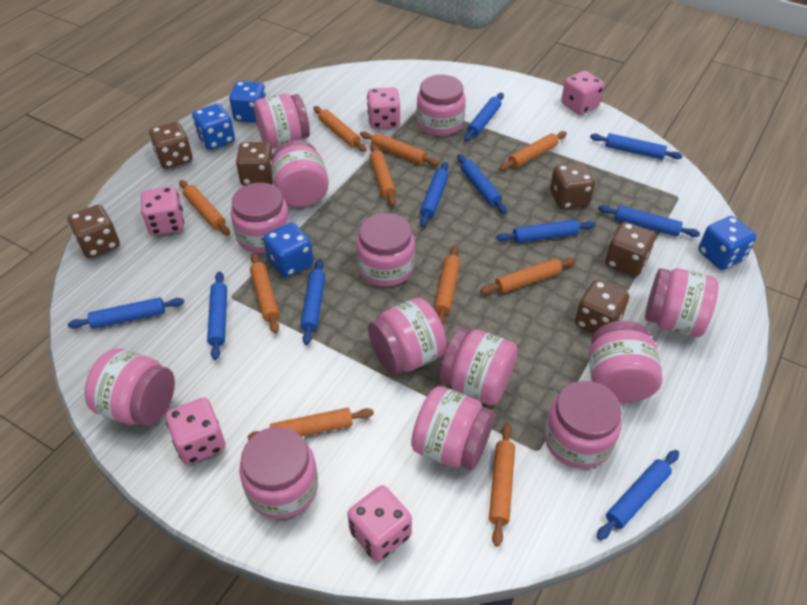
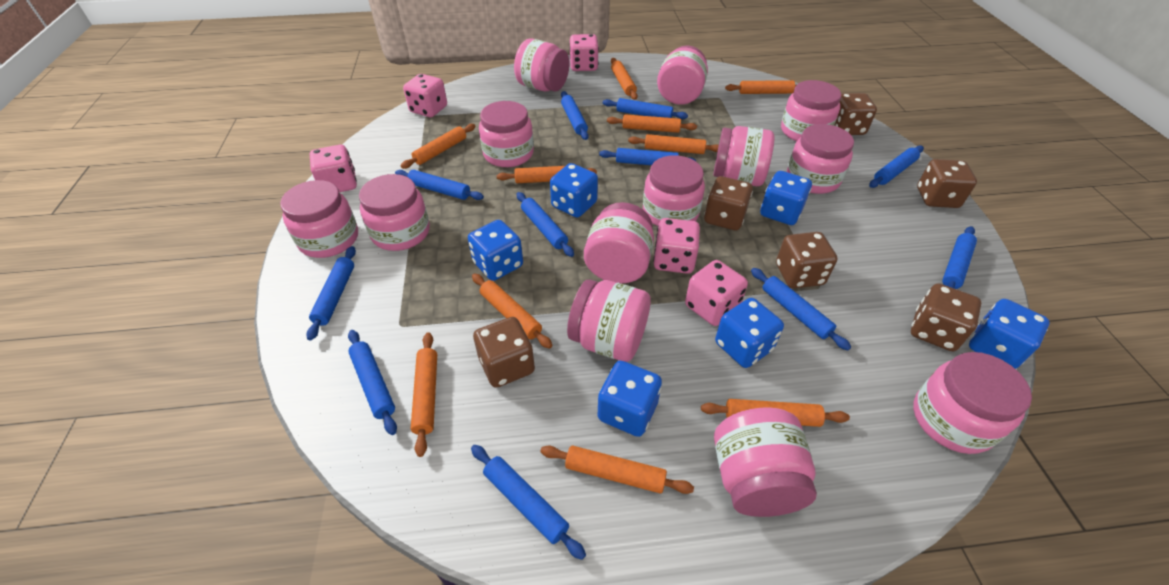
blue dice: [192,104,235,150] [229,81,266,123] [264,222,313,278] [698,216,756,270] = 4 -> [468,220,523,281] [550,163,598,218] [598,361,662,437] [715,298,784,368] [760,171,812,225] [969,299,1050,369] = 6
blue rolling pin: [68,297,184,329] [207,271,227,360] [301,259,325,345] [420,162,448,227] [457,154,507,214] [464,93,504,141] [496,220,595,243] [590,133,683,159] [597,450,679,540] [598,205,700,237] = 10 -> [306,246,356,340] [348,330,397,435] [395,170,484,200] [471,445,586,560] [517,192,574,257] [561,91,589,140] [599,148,696,165] [603,98,688,119] [751,268,851,350] [869,145,924,188] [942,226,977,289] = 11

